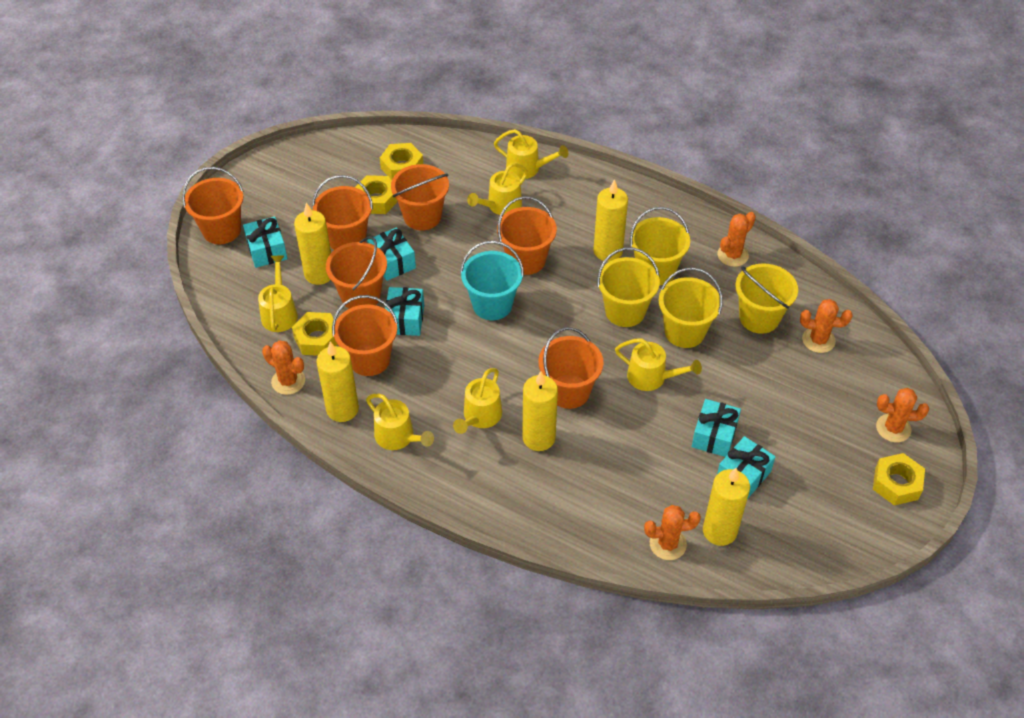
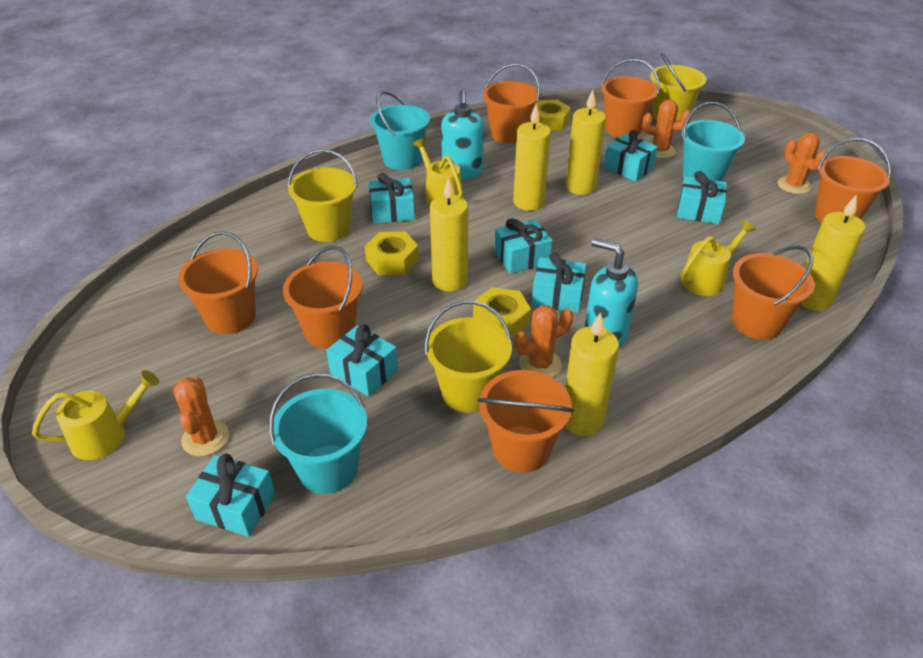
orange cactus: [262,340,305,395] [644,505,701,560] [717,212,756,267] [800,299,852,353] [876,388,929,442] = 5 -> [173,377,229,456] [514,305,573,377] [642,99,691,159] [777,133,827,194] = 4
turquoise bucket: [460,241,524,320] = 1 -> [269,373,367,494] [370,91,430,170] [681,102,745,181] = 3
turquoise gift: [243,217,287,268] [367,227,416,281] [385,287,424,336] [692,399,741,457] [717,436,776,499] = 5 -> [186,454,275,537] [326,324,398,397] [369,173,415,223] [494,218,553,274] [532,253,586,313] [604,130,658,182] [677,171,727,224] = 7
turquoise soap dispenser: none = 0 -> [441,90,484,180] [584,238,638,348] = 2
yellow bucket: [597,247,660,327] [630,207,690,286] [659,268,722,348] [735,263,798,334] = 4 -> [288,149,358,242] [425,301,512,413] [650,53,706,121] = 3
yellow nut: [292,312,337,356] [355,175,398,214] [380,143,423,180] [873,453,925,506] = 4 -> [365,232,419,275] [473,287,531,339] [535,100,571,131] = 3
yellow watering can: [258,256,298,332] [366,394,434,450] [453,368,502,434] [467,163,528,215] [494,129,568,179] [615,338,702,391] = 6 -> [32,370,159,460] [413,138,463,205] [681,220,756,296] = 3

